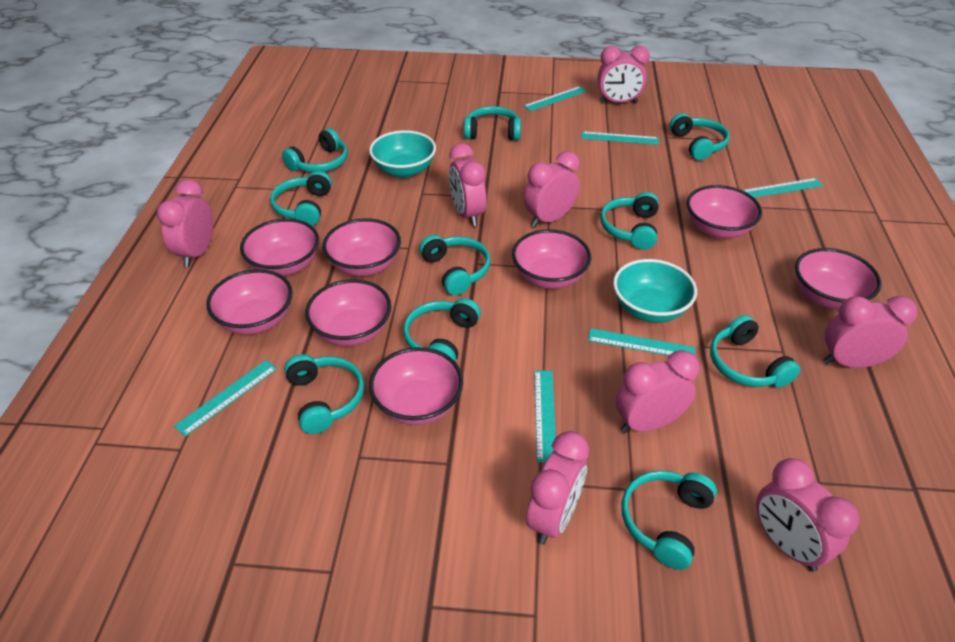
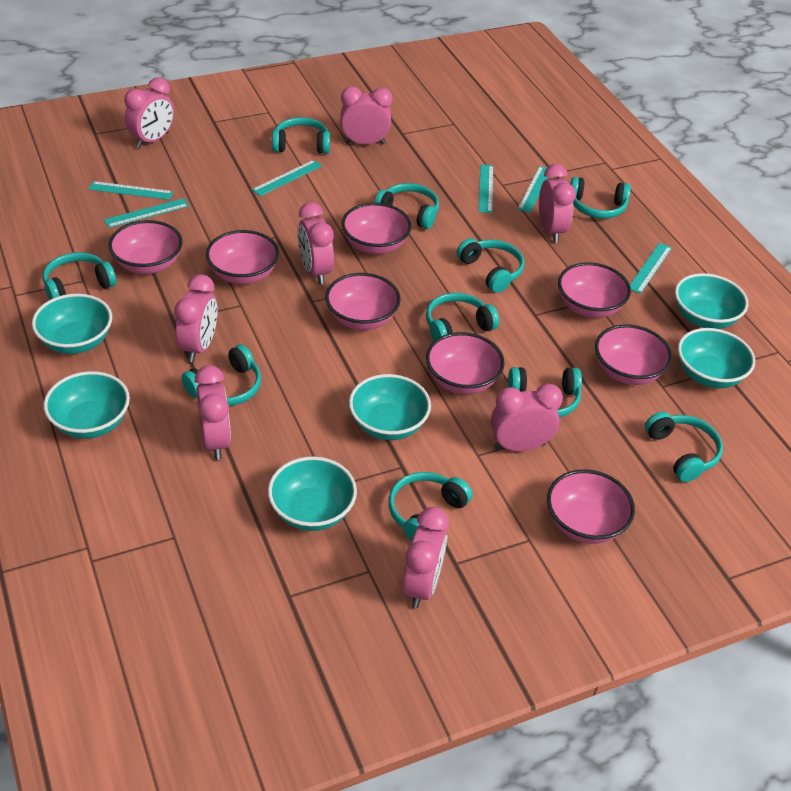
turquoise bowl: [369,130,436,178] [613,259,697,323] = 2 -> [32,294,112,354] [44,371,130,439] [268,456,357,531] [349,374,431,440] [675,273,748,329] [678,328,755,388] = 6

